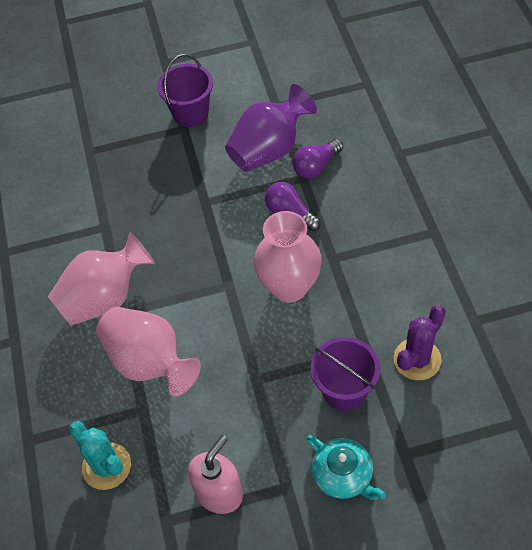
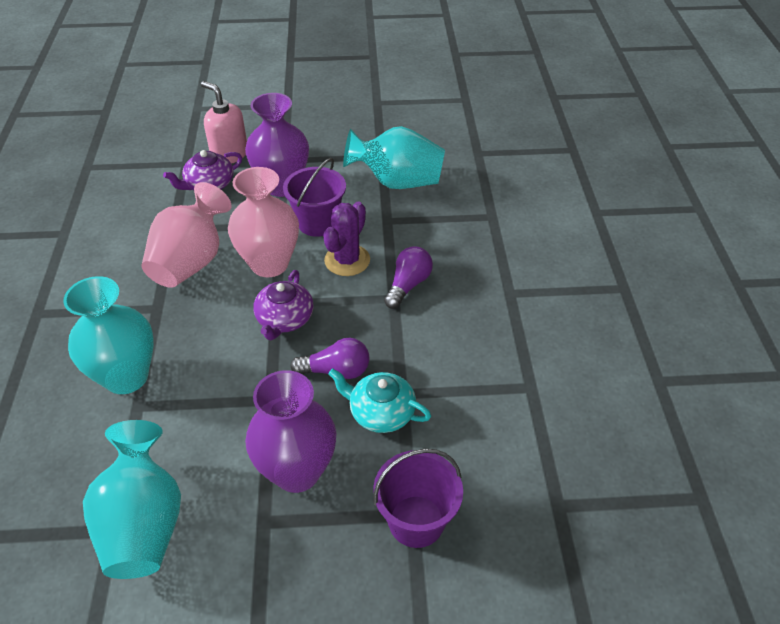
pink vase: [48,232,155,326] [96,307,201,397] [253,211,322,303] = 3 -> [141,182,231,288] [228,167,299,277] = 2
purple teapot: none = 0 -> [163,150,242,190] [253,270,314,340] = 2
purple vase: [225,84,317,171] = 1 -> [245,93,309,197] [245,370,336,493] = 2
turquoise cactus: [69,421,131,490] = 1 -> none = 0
turquoise vase: none = 0 -> [63,276,154,394] [83,420,181,579] [343,126,445,189] = 3

